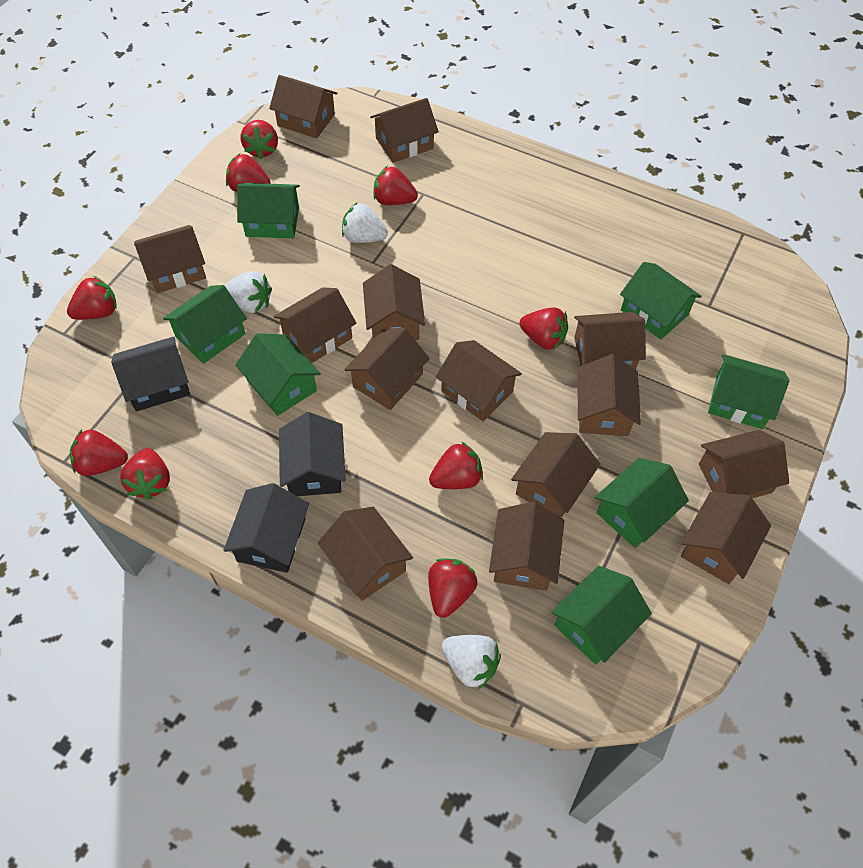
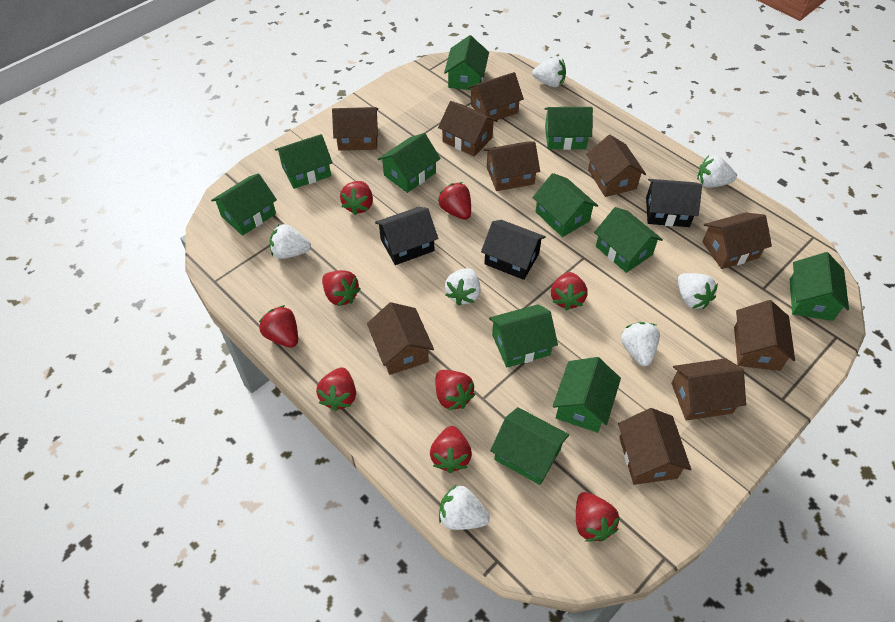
brown house: [134,225,206,293] [269,75,338,139] [274,287,356,363] [318,507,413,601] [344,328,430,410] [363,264,425,340] [370,98,439,163] [436,340,522,422] [489,502,565,591] [511,432,600,518] [574,312,646,370] [577,354,641,436] [681,492,771,584] [699,430,789,498] = 14 -> [332,107,378,151] [367,302,434,375] [438,101,497,157] [467,72,524,120] [484,141,540,191] [586,135,646,197] [618,408,691,485] [672,358,746,421] [702,213,772,269] [734,300,795,371] = 10
green house: [163,285,247,364] [235,333,321,416] [237,183,300,238] [551,566,652,665] [595,458,689,548] [620,262,702,340] [708,354,790,429] = 7 -> [211,173,277,236] [275,134,333,189] [378,133,441,193] [444,35,489,90] [489,304,558,368] [490,407,569,485] [532,173,598,237] [545,107,593,150] [553,357,621,433] [594,207,663,273] [790,252,849,321] = 11
white strawberry: [225,271,272,313] [342,203,388,243] [441,635,501,689] = 3 -> [270,224,311,259] [439,484,490,530] [445,268,480,305] [532,57,566,87] [621,322,660,366] [677,273,718,309] [697,155,737,188] = 7

